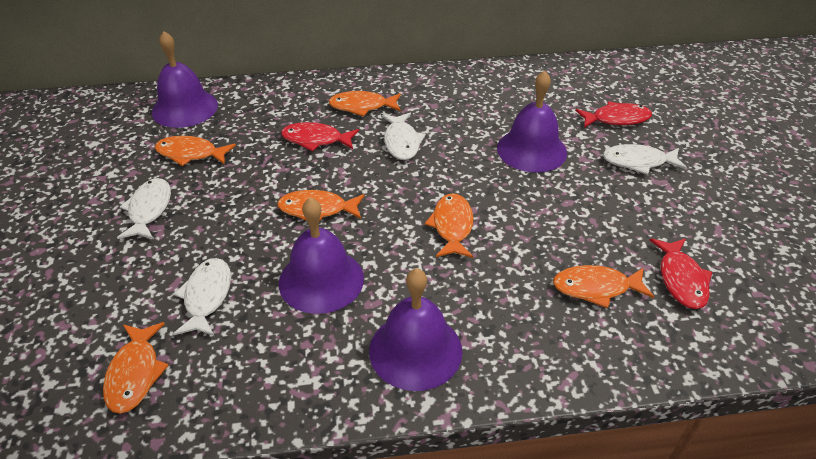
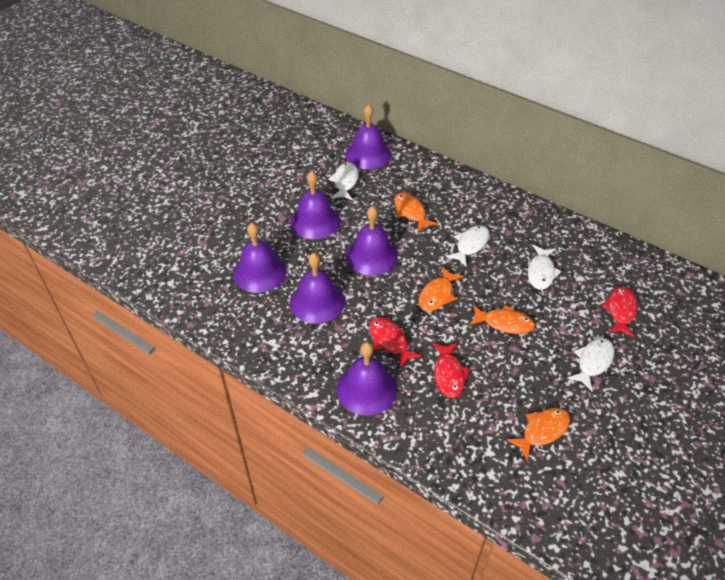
orange fish: [103,322,169,414] [155,136,236,166] [277,190,364,221] [328,91,401,117] [425,193,473,258] [553,265,654,308] = 6 -> [394,192,437,232] [419,266,463,311] [470,305,535,334] [507,408,570,460] = 4
purple bell: [152,31,218,128] [279,197,364,314] [369,268,462,391] [497,70,567,172] = 4 -> [233,223,286,293] [290,171,340,239] [290,253,345,324] [336,342,397,416] [345,104,391,169] [346,206,398,275] = 6

